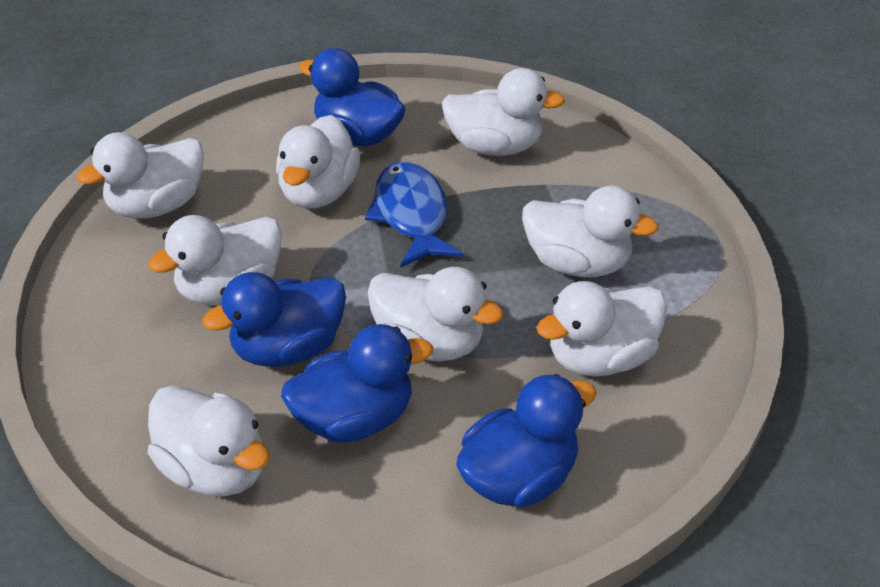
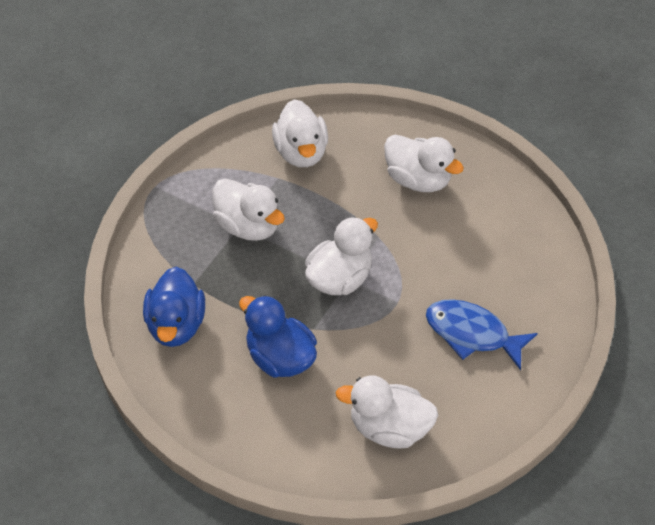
blue duck: [203,272,346,367] [281,324,433,443] [299,48,406,146] [456,374,596,508] = 4 -> [143,267,205,347] [239,295,317,378] = 2
white duck: [77,132,204,219] [148,215,282,305] [148,385,270,497] [276,115,361,209] [367,267,504,361] [442,68,565,156] [522,185,659,277] [536,281,667,377] = 8 -> [212,178,285,241] [272,99,328,167] [305,217,378,295] [336,375,438,448] [384,135,464,192] = 5

